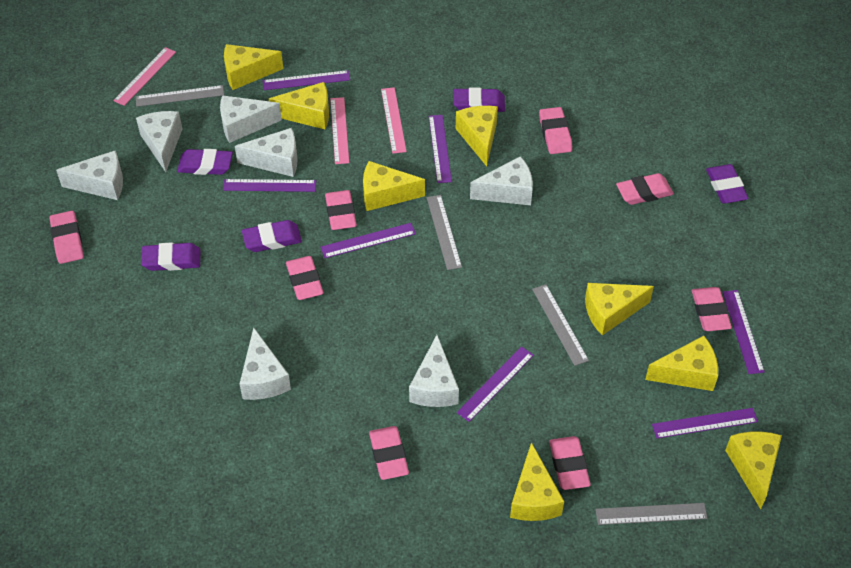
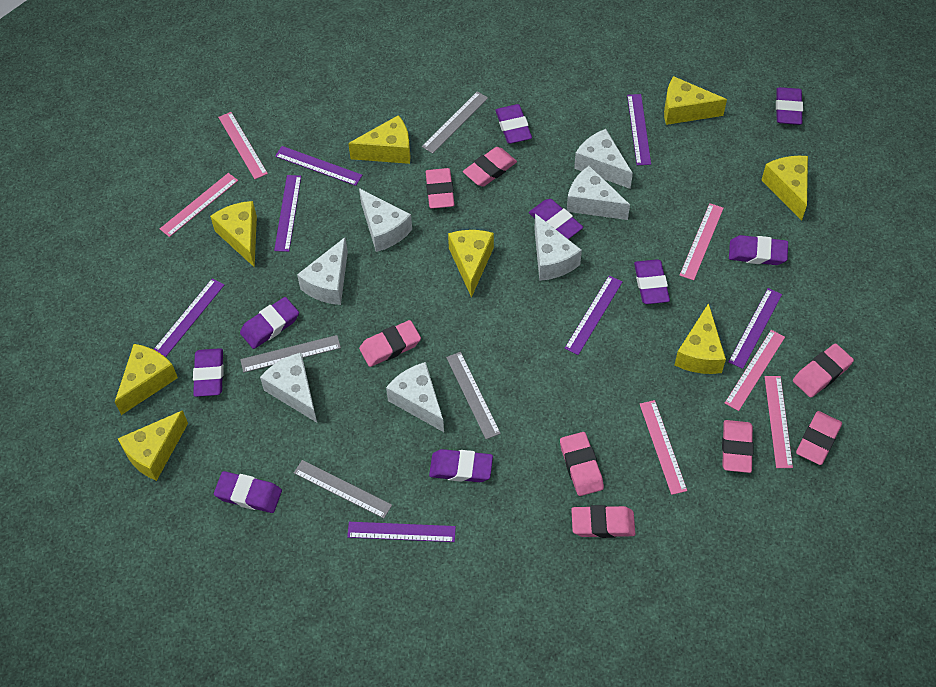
pink ruler: [113,47,176,106] [330,97,349,164] [381,87,407,154] = 3 -> [160,173,238,237] [218,112,268,179] [640,400,687,495] [679,203,724,280] [725,330,785,411] [765,376,793,468] = 6
purple eraser: [141,242,200,271] [177,149,233,175] [242,220,302,252] [453,88,505,112] [706,164,749,204] = 5 -> [193,348,224,397] [214,471,282,513] [240,297,299,349] [429,449,493,482] [495,104,532,144] [529,199,583,239] [634,259,670,304] [729,235,788,265] [776,87,803,125] = 9

